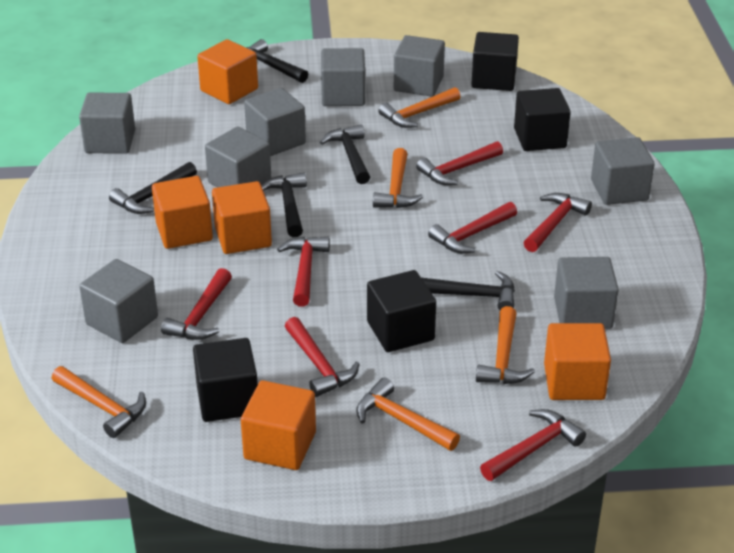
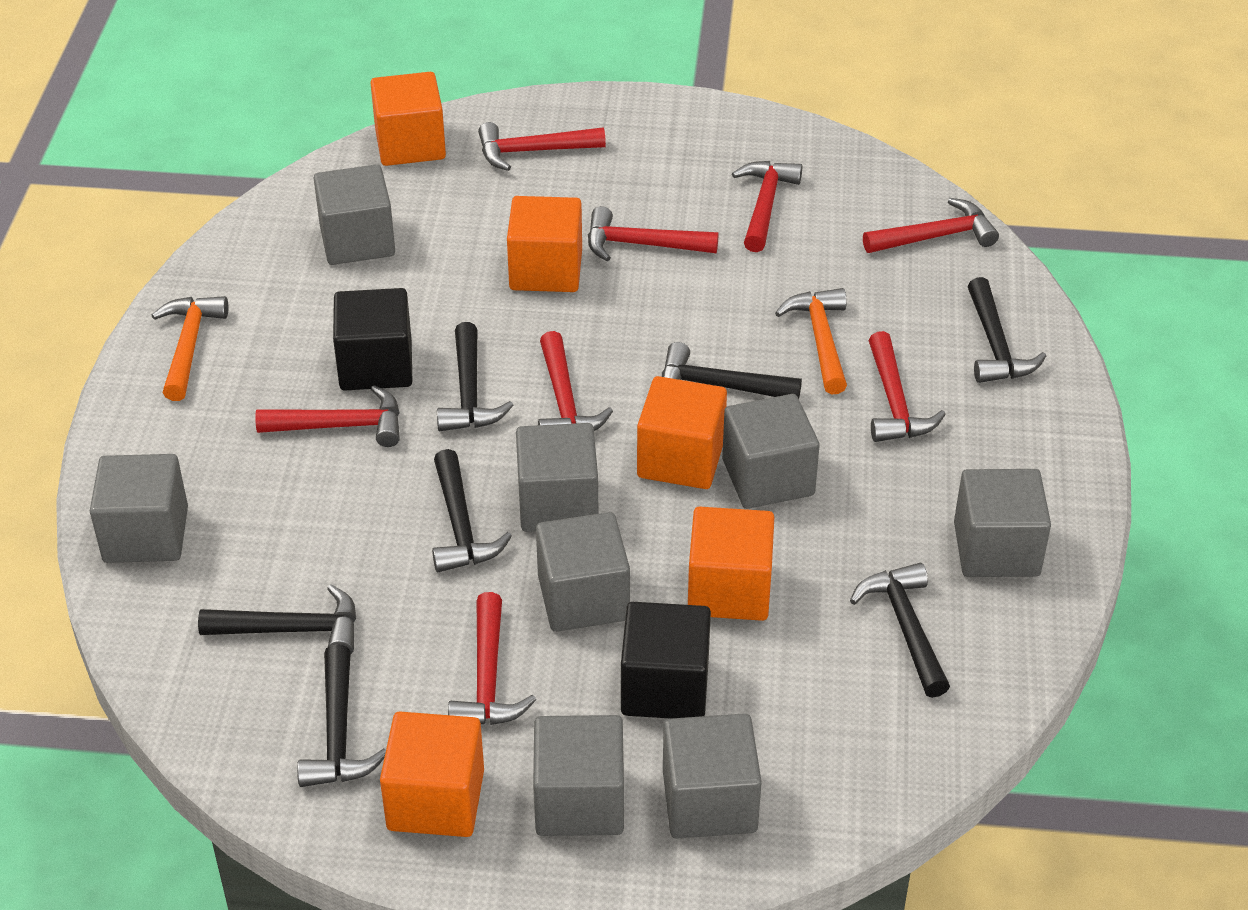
black cube: [193,338,258,422] [367,270,436,352] [471,32,519,91] [514,88,571,151] = 4 -> [333,288,412,390] [621,602,711,719] = 2
black hammer: [109,162,197,214] [247,39,308,83] [262,173,307,237] [320,125,370,184] [422,271,515,310] = 5 -> [198,584,356,655] [297,644,386,787] [432,449,512,572] [437,322,514,431] [662,342,802,399] [850,563,950,698] [968,277,1046,383] = 7
orange hammer: [52,366,146,438] [356,378,460,451] [373,148,423,208] [378,87,461,128] [476,306,535,384] = 5 -> [151,296,228,401] [775,288,847,394] = 2
red hammer: [161,268,232,340] [277,237,330,307] [285,317,359,397] [416,141,503,185] [428,202,517,254] [480,409,586,481] [524,193,592,252] = 7 -> [255,385,400,447] [448,592,536,725] [478,122,606,171] [538,331,613,431] [588,206,719,261] [732,161,802,252] [863,198,999,253] [868,331,946,442] = 8

